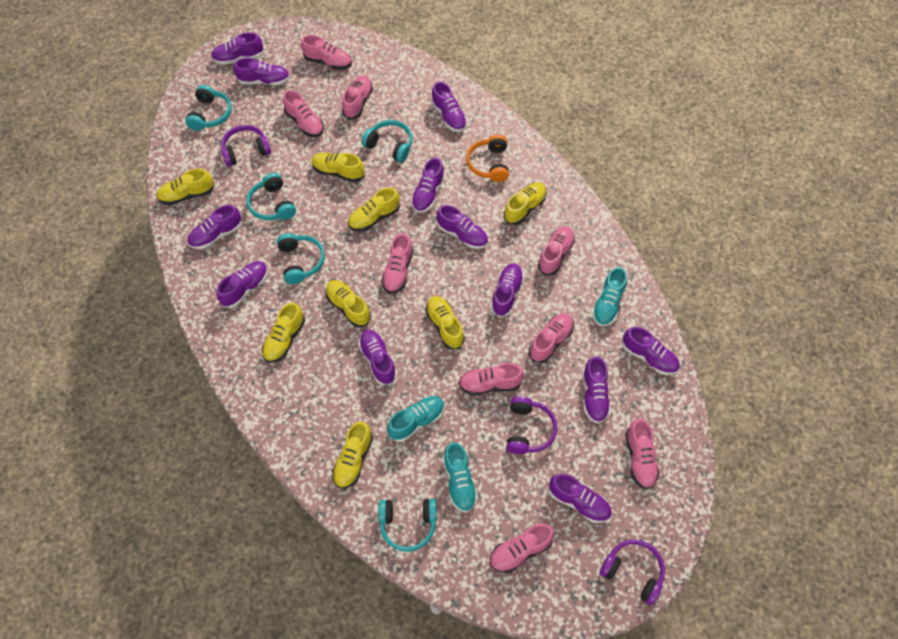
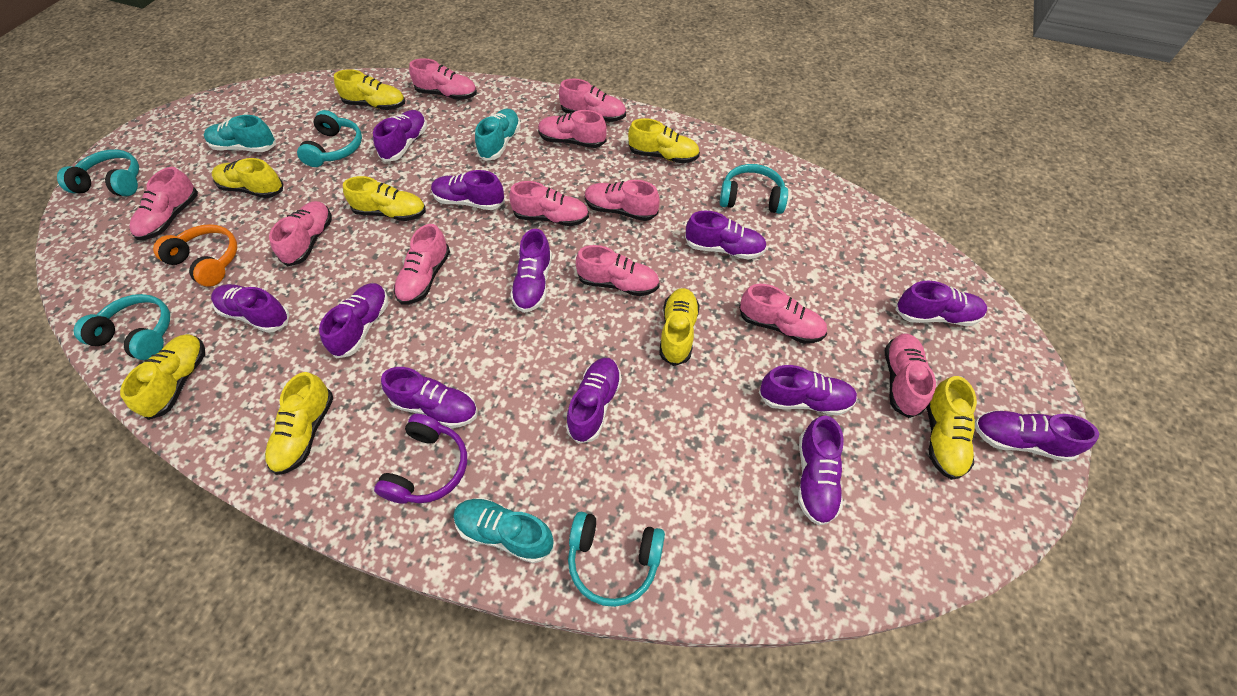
pink shoe: [283,90,324,137] [301,35,352,70] [342,75,373,119] [381,233,413,294] [459,363,524,395] [490,524,554,573] [529,313,574,363] [538,226,575,275] [625,419,660,489] = 9 -> [129,167,198,240] [269,201,332,266] [394,224,450,305] [409,58,477,100] [509,181,589,226] [538,110,607,148] [559,79,626,122] [576,245,660,296] [585,180,660,221] [739,284,827,344] [885,333,936,418] = 11
purple headphones: [221,125,271,166] [506,396,557,454] [599,539,665,605] = 3 -> [374,414,467,504] = 1

